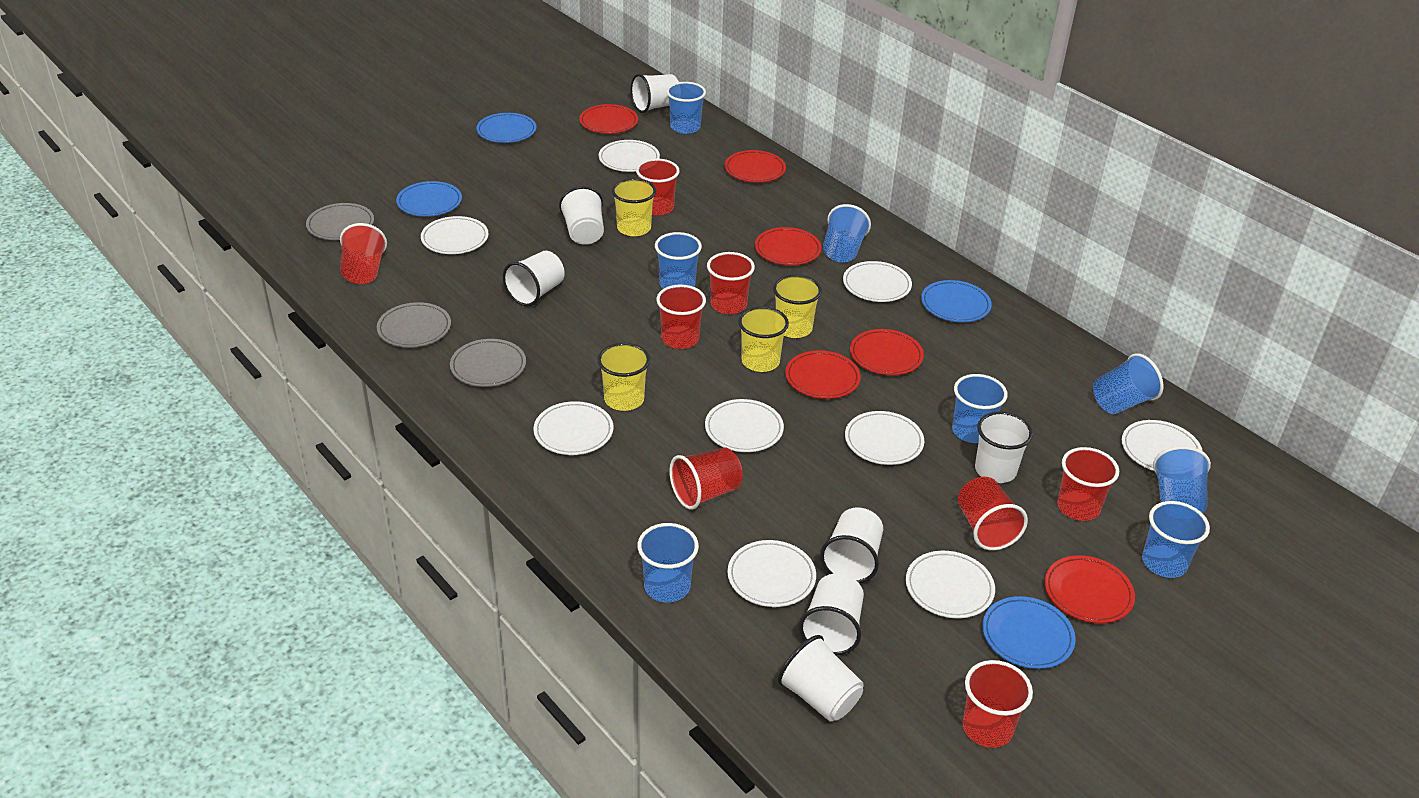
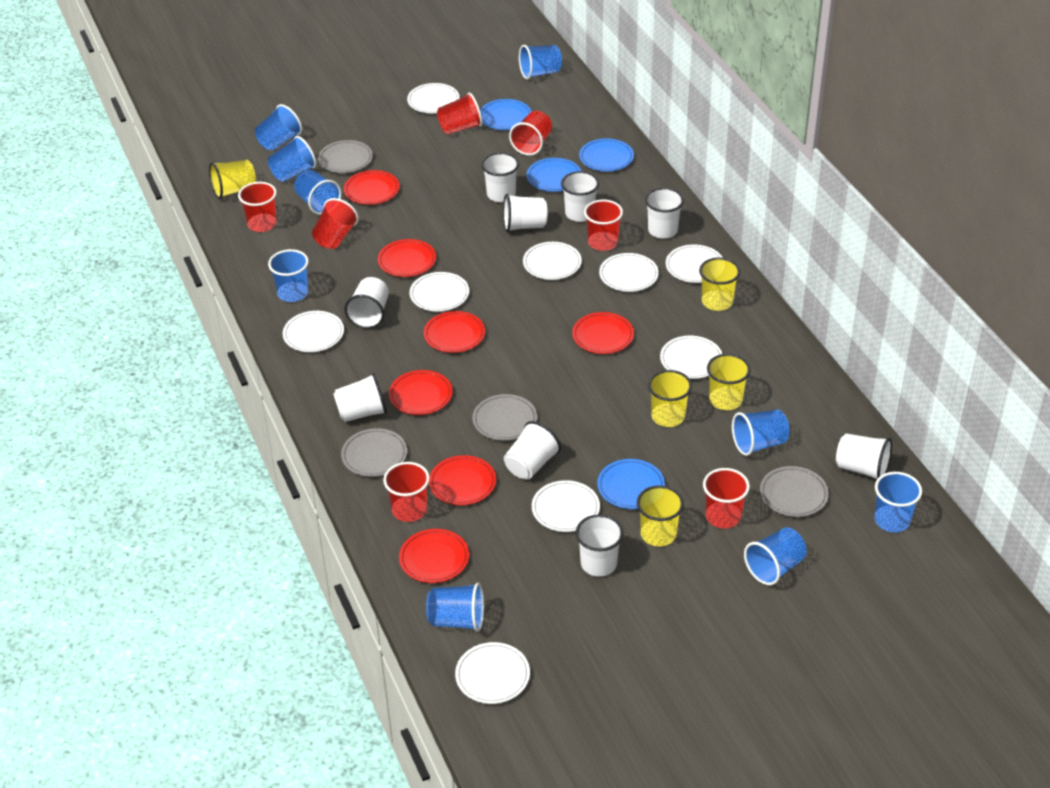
blue cup: [637,523,699,602] [655,232,702,289] [666,82,706,134] [823,204,871,263] [952,374,1008,443] [1093,353,1163,414] [1142,501,1210,578] [1153,446,1211,513] = 8 -> [255,104,302,150] [268,136,317,182] [268,249,309,302] [294,170,342,215] [426,583,484,632] [519,45,562,80] [732,409,790,456] [744,527,807,585] [874,472,922,532] = 9
grey plate: [306,203,374,240] [377,302,451,348] [450,339,526,387] = 3 -> [318,140,373,173] [341,428,407,477] [473,394,537,441] [760,466,829,517] = 4
red cup: [340,223,387,284] [636,159,680,216] [656,284,706,349] [669,448,743,510] [707,252,755,314] [958,477,1028,550] [962,660,1033,748] [1057,447,1119,521] = 8 -> [238,182,277,232] [312,198,359,249] [383,462,430,522] [437,92,483,134] [509,111,552,156] [584,199,623,251] [703,468,750,528] = 7
red plate: [579,104,638,134] [725,150,786,183] [755,227,822,266] [785,350,861,399] [850,329,924,376] [1044,555,1135,623] = 6 -> [344,170,400,205] [378,239,436,277] [389,370,453,415] [399,529,469,583] [424,311,485,353] [429,455,496,505] [572,312,634,354] = 7
white cup: [503,251,565,306] [559,186,604,245] [631,74,679,113] [778,635,864,722] [799,574,864,655] [820,507,883,583] [975,412,1033,483] = 7 -> [333,373,387,422] [344,277,389,329] [481,153,519,202] [503,194,547,232] [504,421,561,480] [561,171,599,222] [576,514,623,577] [645,188,684,239] [836,433,892,479] = 9
yellow cup: [597,343,650,411] [612,178,656,236] [738,306,789,372] [773,274,822,338] = 4 -> [209,160,256,199] [637,485,684,547] [648,370,692,427] [699,257,740,311] [707,354,751,410] = 5

